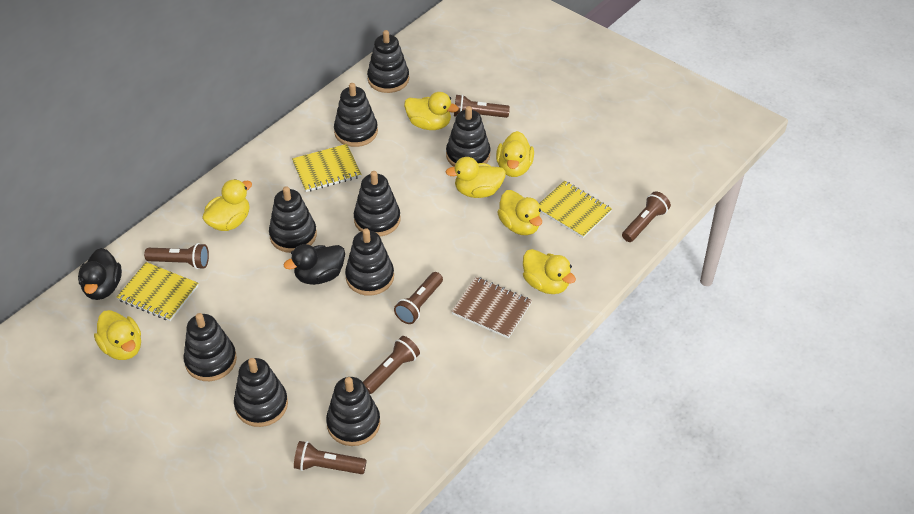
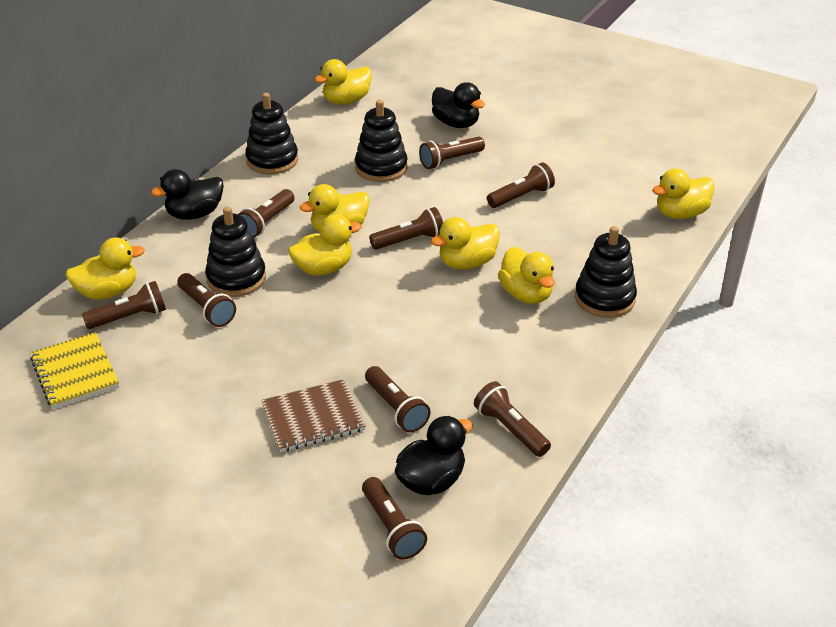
black duck: [78,248,122,300] [284,244,345,285] = 2 -> [151,169,224,220] [395,416,473,495] [432,82,485,128] = 3
black stacking toy: [183,313,237,381] [234,358,288,427] [269,186,317,253] [326,377,380,446] [334,83,378,147] [345,228,394,296] [354,171,400,237] [367,30,409,93] [446,106,490,167] = 9 -> [205,207,266,297] [245,93,298,174] [355,100,408,182] [575,226,637,318] = 4
brown flashlight: [144,243,209,269] [294,441,367,474] [363,336,420,394] [394,272,443,324] [454,94,510,118] [622,191,671,242] = 6 -> [82,281,166,329] [177,273,236,327] [238,189,294,238] [362,477,427,560] [365,366,431,433] [369,207,443,250] [419,137,485,169] [474,381,551,457] [487,162,555,208] = 9
yellow notebook: [117,262,198,321] [292,144,361,192] [539,181,612,238] = 3 -> [30,332,119,409] = 1

